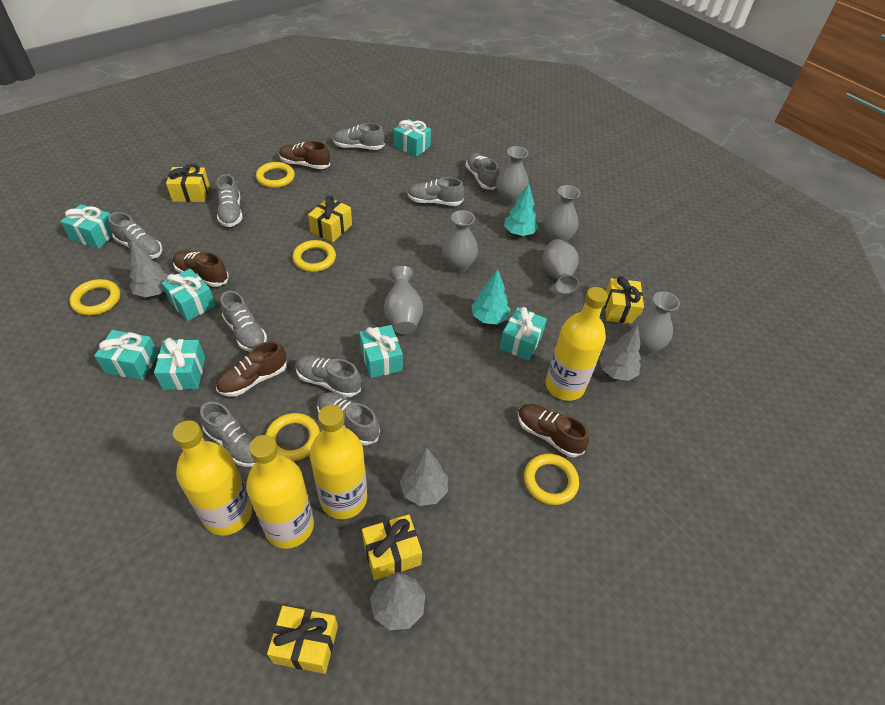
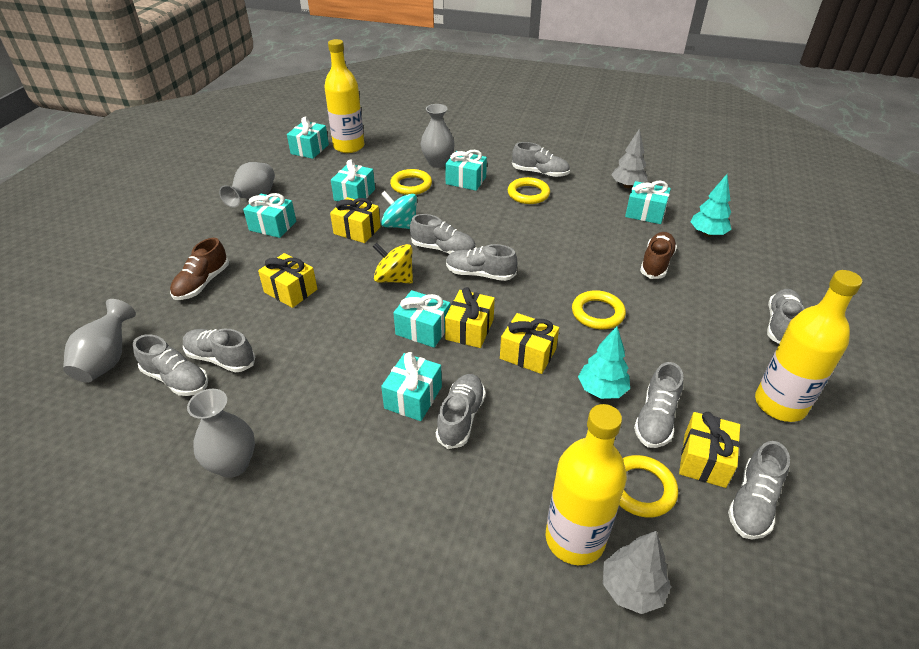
brown shoe: [173,250,229,287] [216,341,287,397] [279,141,330,169] [518,404,589,457] = 4 -> [170,238,229,300] [640,232,677,279] = 2
grey tree: [129,241,168,297] [370,572,425,630] [400,448,448,506] [599,325,641,381] = 4 -> [603,531,671,614] [611,128,648,188] = 2
grey vase: [384,266,423,334] [442,210,478,273] [496,146,529,206] [542,239,579,294] [543,185,580,243] [631,291,680,355] = 6 -> [63,299,136,382] [187,389,255,478] [219,162,275,207] [421,104,455,168] = 4
turquoise spinning top: none = 0 -> [381,191,417,229] = 1
yellow bottle: [173,420,252,536] [246,435,314,549] [310,405,367,519] [545,287,608,401] = 4 -> [324,39,364,153] [546,404,627,565] [755,270,863,422] = 3
yellow ring: [69,279,120,316] [256,162,295,188] [265,413,320,461] [292,240,336,272] [524,453,579,505] = 5 -> [390,169,432,195] [508,177,550,204] [572,290,626,329] [619,455,678,518] = 4
yellow spinning top: none = 0 -> [372,243,413,283] = 1

